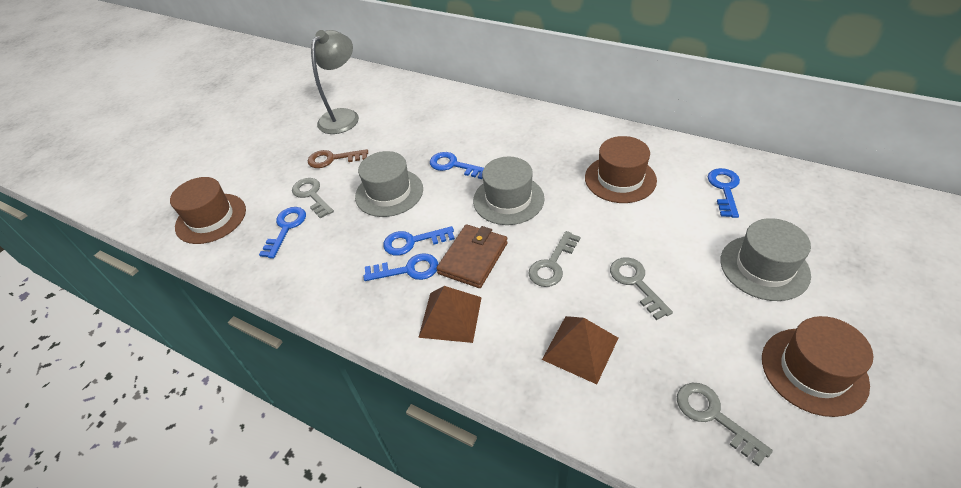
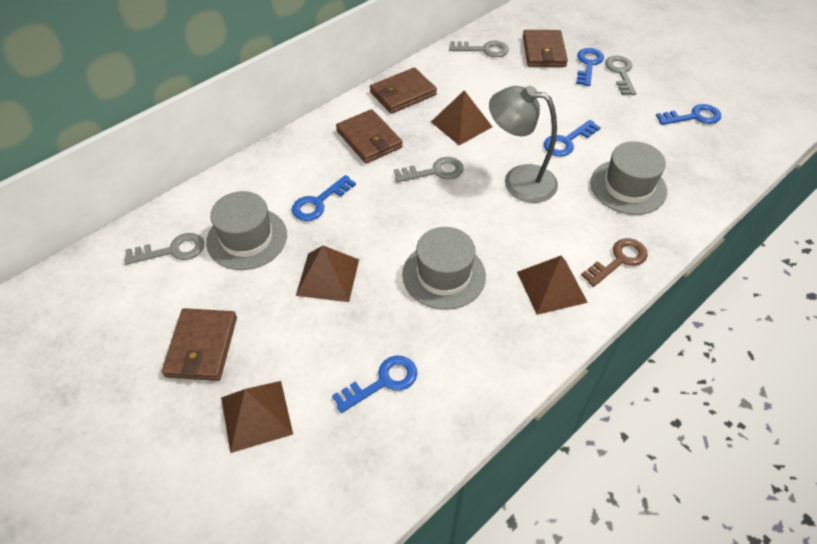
brown hat: [170,177,246,244] [585,136,657,203] [762,316,873,417] = 3 -> none = 0
brown pyramid: [418,286,482,343] [542,316,618,384] = 2 -> [221,381,293,453] [296,246,359,302] [431,90,492,145] [517,256,588,315] = 4
brown wallet: [436,224,508,288] = 1 -> [162,308,237,381] [336,109,403,163] [370,68,437,114] [523,30,568,67] = 4

